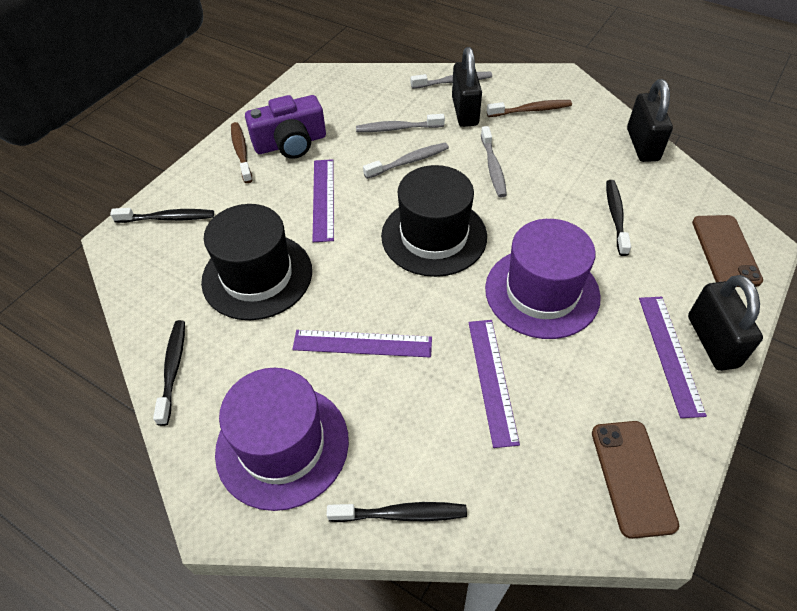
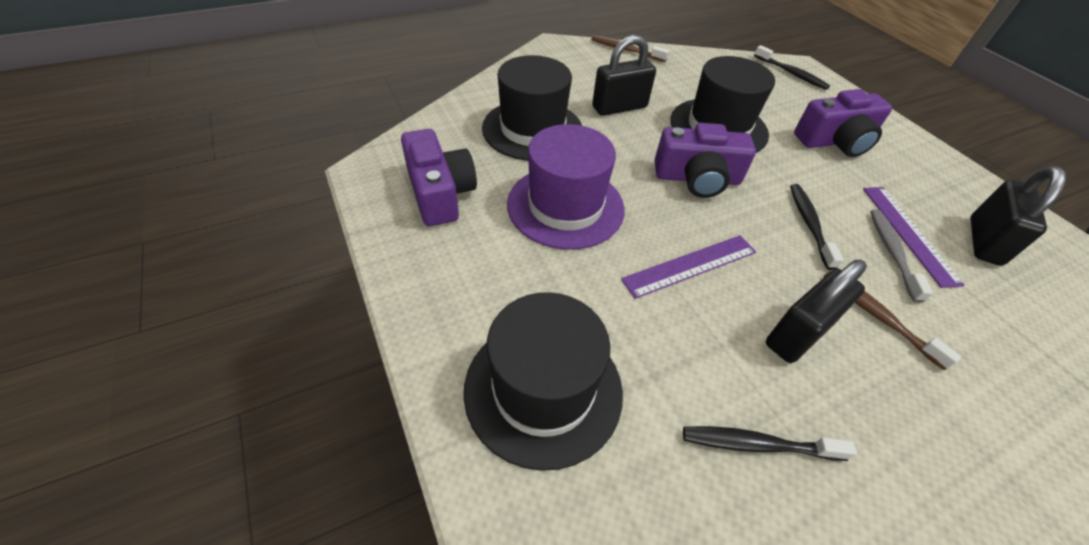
black hat: [201,204,312,320] [381,165,487,277] = 2 -> [464,292,623,471] [482,55,582,161] [670,56,775,153] = 3
black toothbrush: [110,208,214,223] [153,320,185,426] [327,502,467,522] [606,180,631,256] = 4 -> [683,426,857,461] [754,45,830,90] [790,184,844,270] = 3
brown phone: [592,421,679,539] [692,215,763,287] = 2 -> none = 0
grey toothbrush: [356,114,445,132] [363,143,449,179] [411,72,492,89] [481,126,507,197] = 4 -> [870,209,933,303] = 1
purple camera: [245,95,326,159] = 1 -> [401,129,477,226] [654,123,756,198] [794,89,892,157] = 3
purple hat: [215,368,349,511] [485,219,601,339] = 2 -> [507,124,624,250] = 1
purple ruler: [292,330,432,358] [312,159,334,242] [469,320,520,448] [639,297,707,418] = 4 -> [621,235,756,299] [863,187,964,288] = 2

